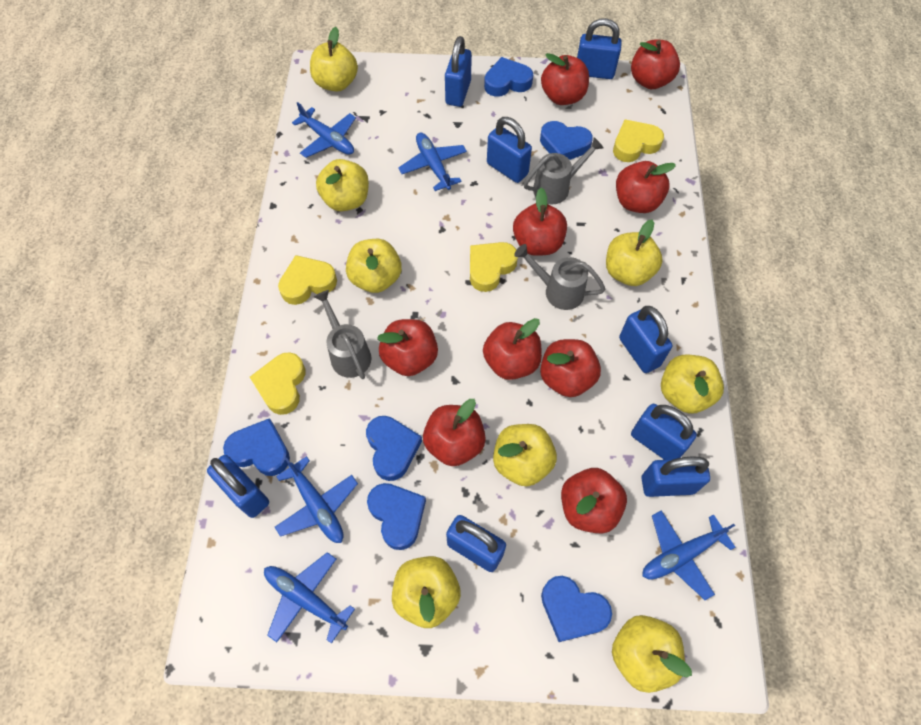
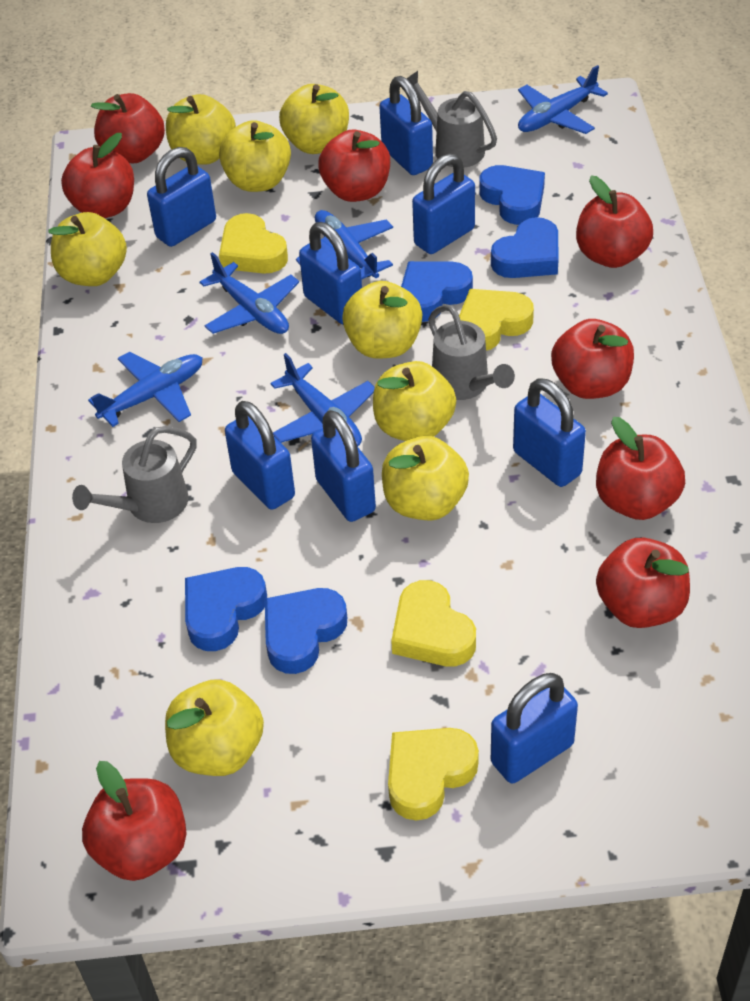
blue heart: [223,418,290,476] [366,416,422,481] [367,483,426,550] [484,57,533,97] [540,121,593,160] [541,576,612,642] = 6 -> [185,567,267,651] [265,588,347,674] [401,261,473,322] [479,165,545,225] [491,217,559,278] = 5
red apple: [377,319,438,376] [423,399,486,466] [483,318,542,380] [513,188,567,256] [540,339,601,397] [541,53,589,105] [561,468,627,534] [616,161,676,213] [631,39,680,89] = 9 -> [61,133,134,218] [82,761,187,881] [91,93,165,163] [318,130,390,202] [551,319,634,399] [576,176,653,268] [596,417,685,520] [596,537,690,628] = 8

